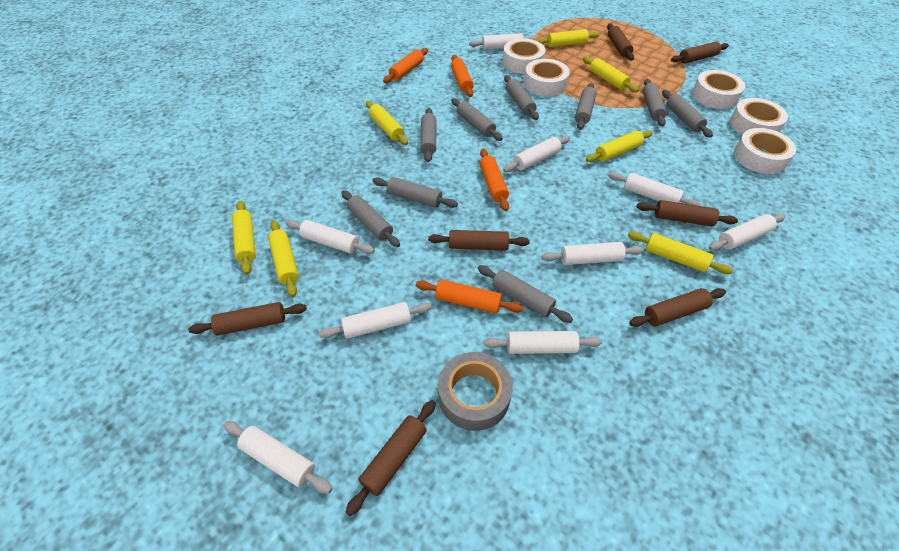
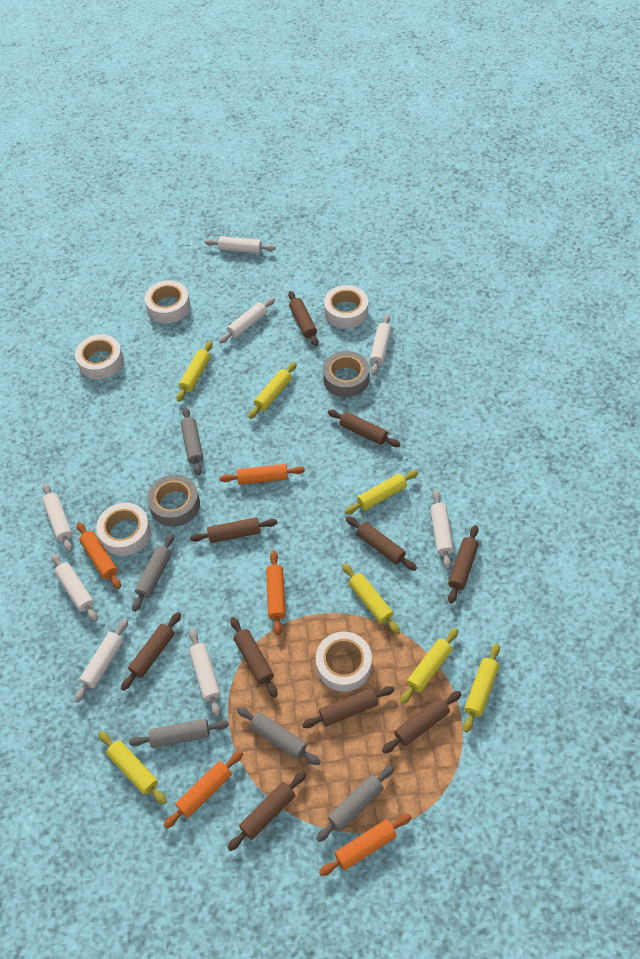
brown rolling pin: [188,302,307,336] [346,400,436,516] [428,230,530,251] [607,24,634,60] [629,288,726,327] [637,200,738,226] [671,42,729,64] = 7 -> [121,612,181,691] [190,517,277,543] [227,771,306,851] [231,617,278,698] [288,291,318,346] [302,686,394,728] [328,410,401,447] [346,516,417,571] [382,691,461,753] [448,525,479,603] = 10
grey rolling pin: [341,190,400,247] [372,177,458,208] [420,108,436,162] [451,98,503,141] [478,265,573,323] [504,75,539,120] [575,83,596,130] [643,79,667,127] [662,90,713,138] = 9 -> [129,719,229,748] [132,533,174,612] [181,407,203,475] [237,707,321,765] [316,765,394,842] = 5
grey tape: [438,352,513,431] = 1 -> [147,475,200,527] [323,351,370,397] = 2
orange rolling pin: [383,48,428,83] [416,279,523,313] [451,55,474,97] [480,149,509,211] = 4 -> [77,522,121,589] [163,751,243,829] [220,464,305,485] [266,551,286,635] [319,814,412,876] = 5
white rolling pin: [223,421,332,494] [285,220,374,254] [319,302,432,339] [469,33,536,50] [484,331,602,354] [503,136,570,172] [542,242,644,265] [608,172,701,206] [709,213,785,251] = 9 -> [42,483,73,553] [51,554,98,622] [74,619,128,703] [189,629,221,717] [205,236,276,254] [219,298,275,344] [370,314,392,375] [430,490,454,569] = 8

